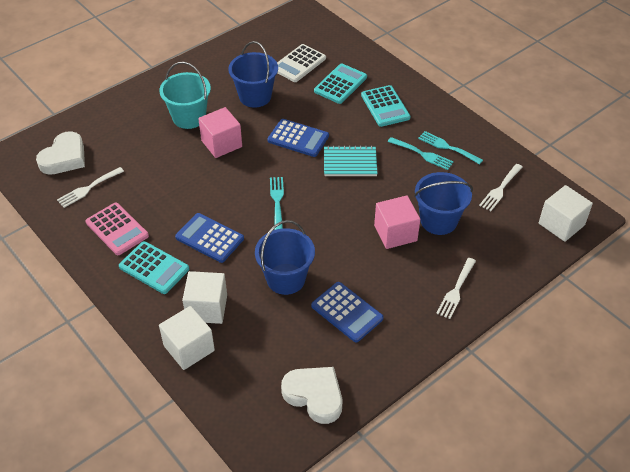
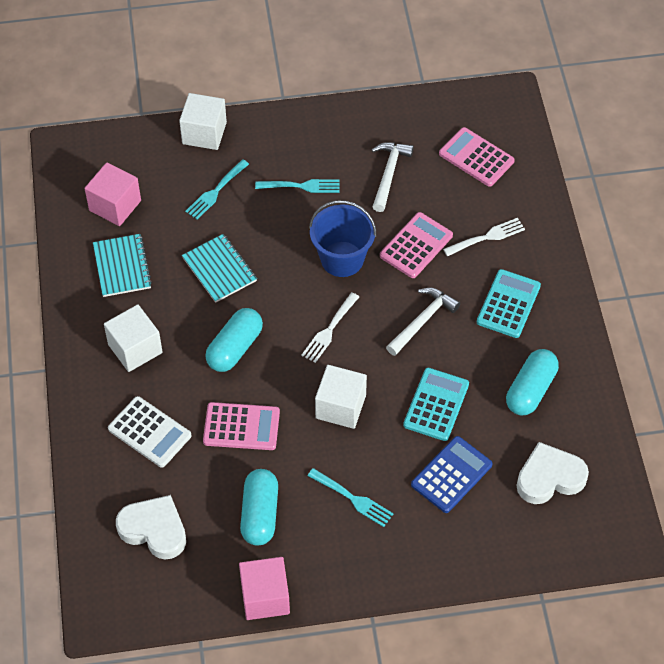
blue bucket: [228,41,278,108] [255,220,315,295] [414,172,473,235] = 3 -> [309,200,376,277] = 1
blue calculator: [175,213,244,263] [267,119,329,157] [311,282,384,343] = 3 -> [411,436,493,513] = 1
pink calculator: [85,203,149,255] = 1 -> [203,402,280,450] [380,212,453,278] [439,127,515,187] = 3
turquoise bucket: [159,62,211,129] = 1 -> none = 0
turquoise calculator: [119,241,189,294] [314,64,367,104] [361,85,411,127] = 3 -> [403,368,469,441] [477,269,541,338] = 2
turquoise capsule: none = 0 -> [205,308,263,372] [240,469,278,546] [506,349,559,415] = 3
turquoise notebook: [324,145,378,176] = 1 -> [93,234,152,297] [182,234,257,303] = 2
white fork: [57,167,124,208] [436,258,476,319] [479,164,523,211] = 3 -> [301,292,359,363] [443,218,525,256] = 2
white hammer: none = 0 -> [372,142,414,212] [386,288,460,356] = 2

